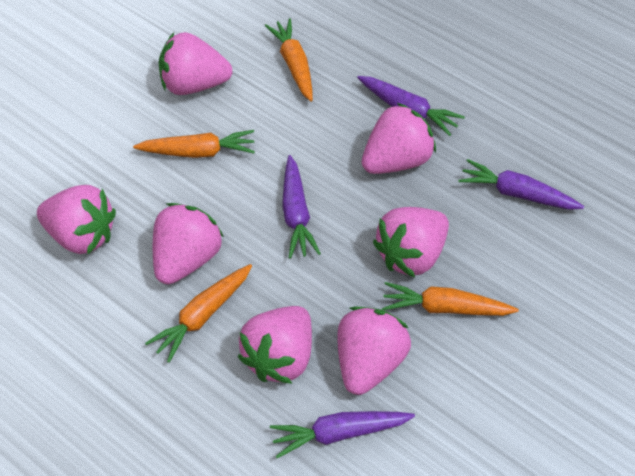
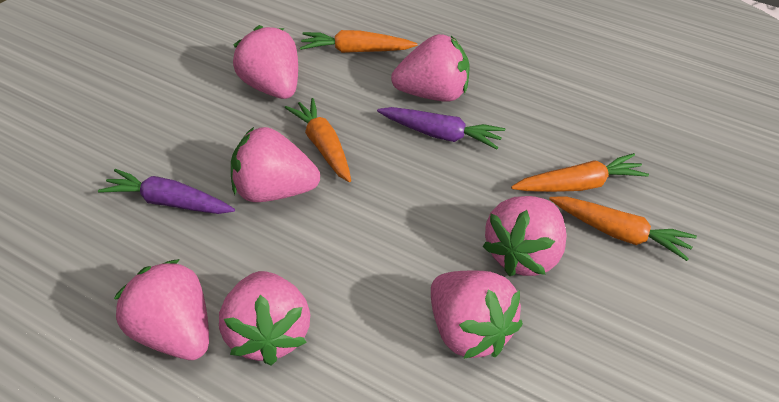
purple carrot: [270,411,415,458] [282,155,321,259] [357,76,465,136] [459,159,584,210] = 4 -> [98,169,235,214] [377,107,505,149] = 2

